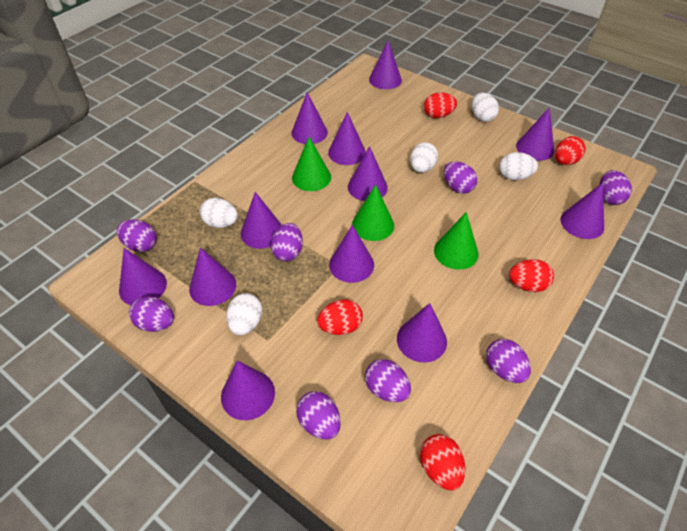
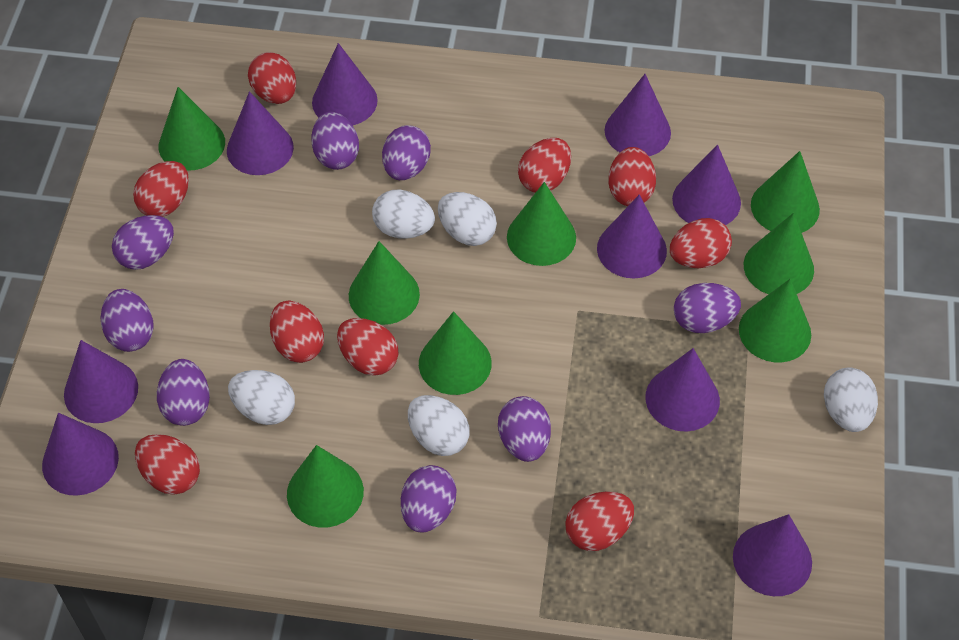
green cone: [292,137,331,191] [352,184,394,241] [434,212,479,270] = 3 -> [159,87,225,171] [287,445,364,528] [349,241,420,325] [419,311,492,395] [507,182,576,266] [739,279,811,362] [744,213,814,294] [751,151,820,233] = 8
purple cone: [119,248,167,305] [189,247,236,306] [221,360,275,420] [241,192,282,249] [291,92,328,144] [328,112,366,165] [329,225,374,283] [348,146,388,201] [369,40,402,89] [397,303,447,363] [516,107,554,161] [561,183,604,239] = 12 -> [42,413,119,496] [64,340,138,423] [227,91,294,175] [312,43,378,125] [597,194,667,278] [605,74,671,156] [646,348,720,432] [672,144,741,225] [733,514,812,596] = 9
red egg: [317,300,363,335] [420,434,466,490] [424,92,457,118] [509,259,554,292] [555,136,586,165] = 5 -> [133,161,189,217] [135,434,200,495] [248,52,296,104] [270,301,324,363] [337,318,398,376] [518,138,571,193] [565,491,634,551] [608,147,656,206] [670,218,732,268] = 9

